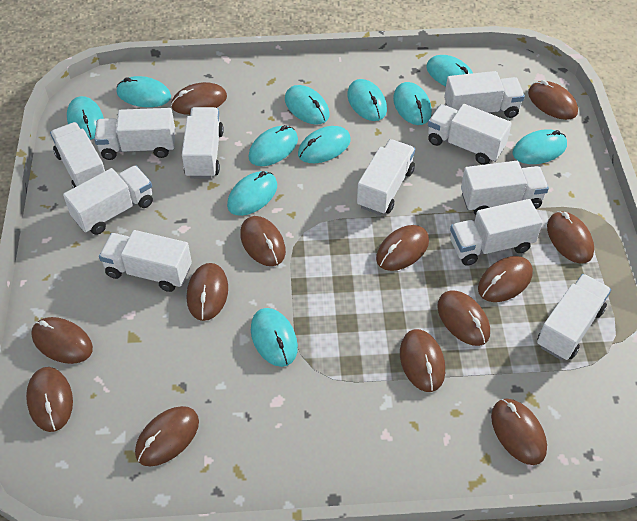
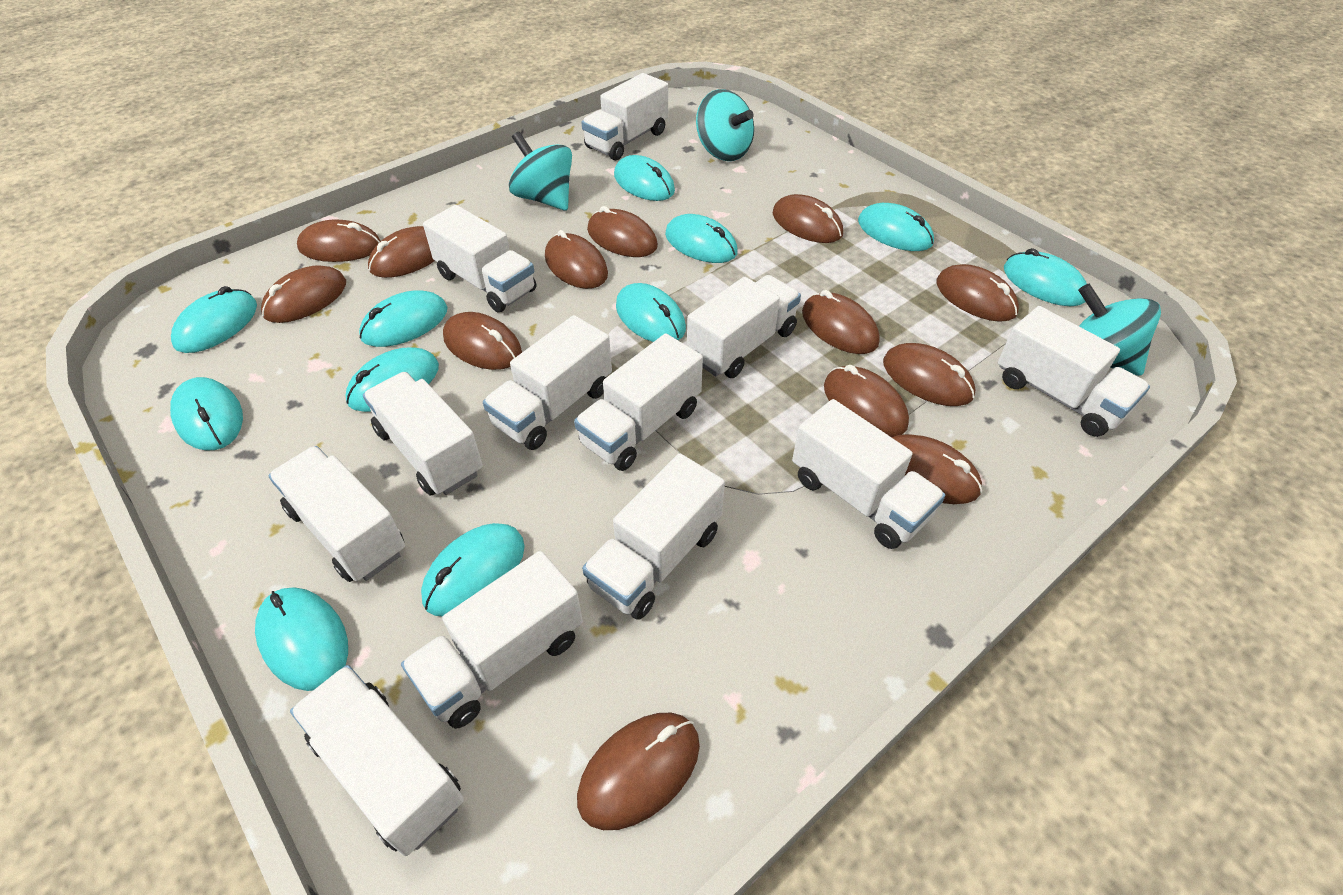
turquoise spinning top: none = 0 -> [509,131,572,211] [696,89,754,161] [1078,284,1161,376] = 3
white truck: [50,122,105,188] [63,165,153,235] [94,108,175,160] [99,230,192,292] [182,107,224,179] [357,139,415,215] [428,104,512,165] [444,71,525,118] [450,199,543,266] [461,161,549,215] [537,274,611,360] = 11 -> [268,446,405,582] [290,665,464,856] [363,372,483,495] [401,551,583,729] [423,205,536,312] [483,315,612,450] [574,333,703,471] [581,73,668,160] [582,453,725,620] [687,275,801,378] [792,399,946,549] [998,306,1150,437] = 12

